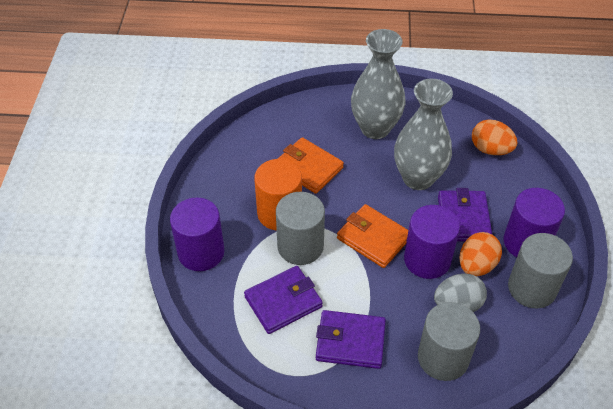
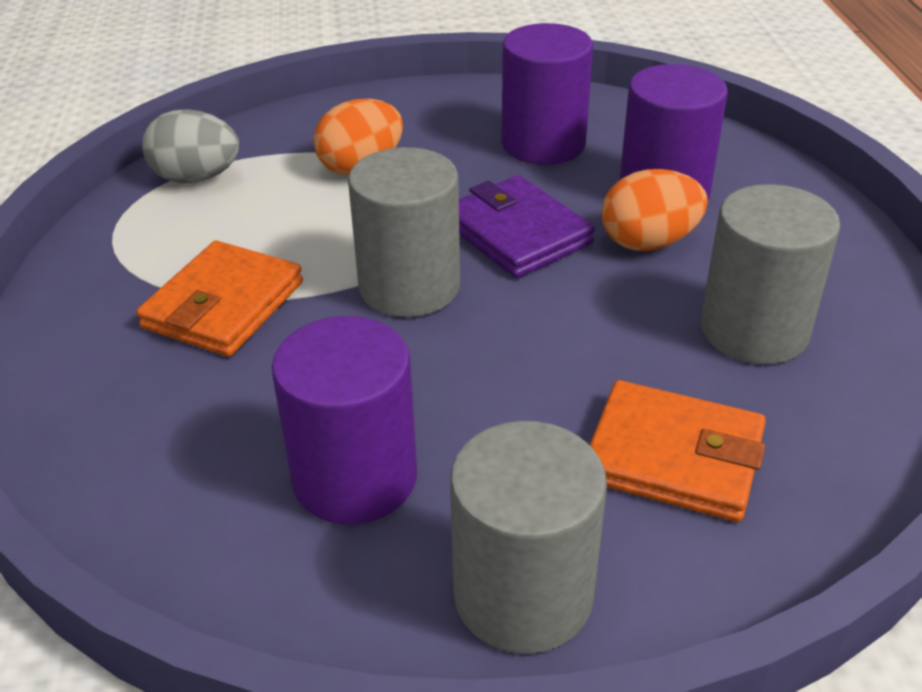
grey vase: [351,29,406,139] [394,79,453,190] = 2 -> none = 0
orange cylinder: [254,159,302,231] = 1 -> none = 0
purple wallet: [244,266,323,334] [316,310,386,369] [438,188,492,242] = 3 -> [459,175,595,278] = 1

